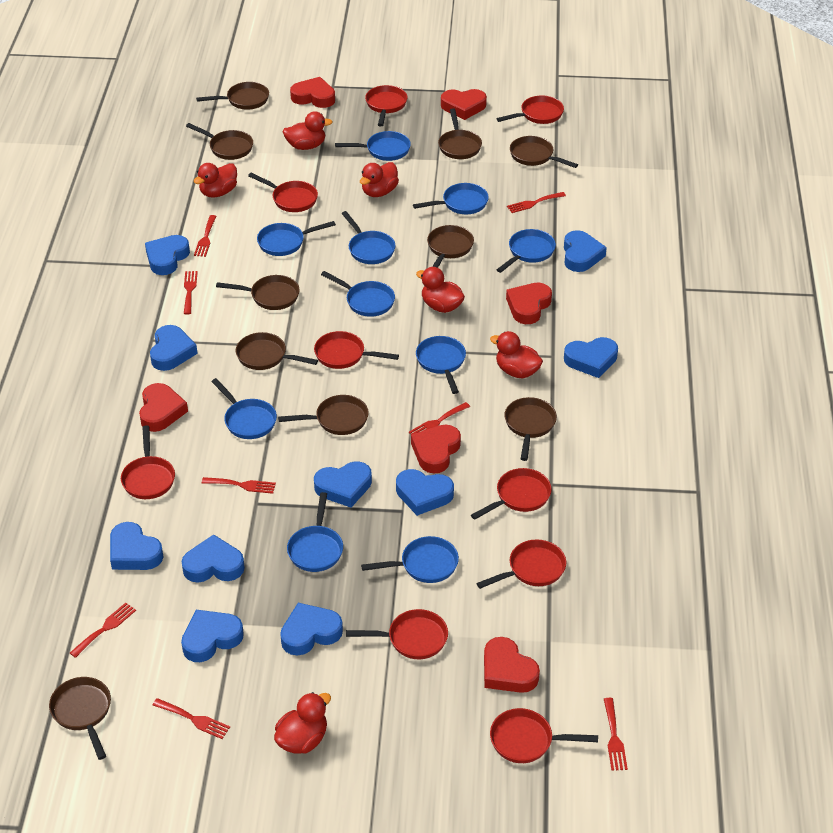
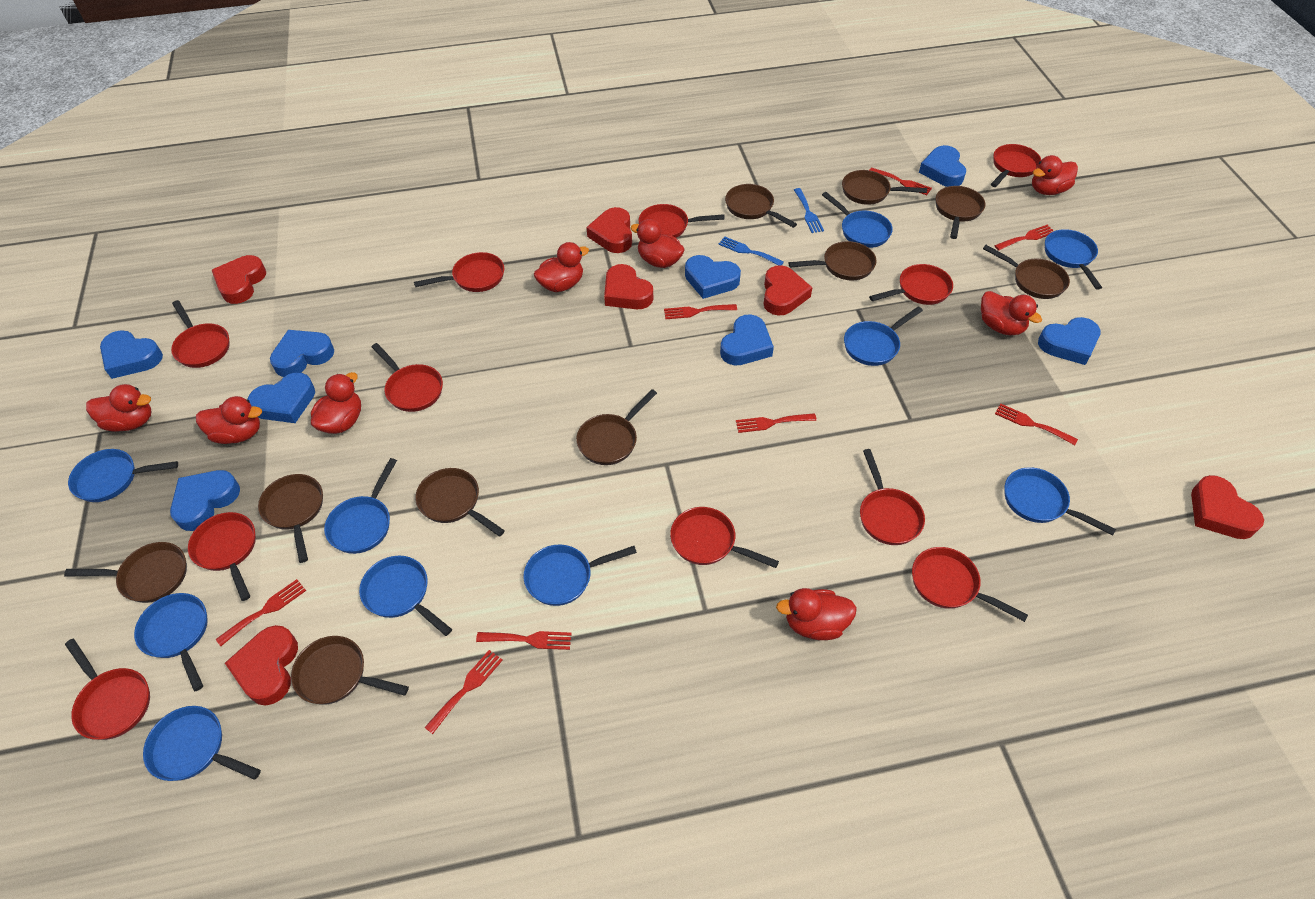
blue fork: none = 0 -> [718,237,784,266] [794,188,824,233] = 2
blue heart: [110,522,163,570] [145,235,190,275] [150,325,198,371] [181,534,245,582] [181,610,244,662] [280,603,343,656] [314,461,372,508] [396,469,454,516] [564,230,607,272] [564,337,618,378] = 10 -> [100,330,163,379] [170,470,240,531] [248,373,315,423] [270,330,334,377] [685,255,741,299] [720,314,774,365] [919,145,966,187] [1038,317,1101,365] = 8
red duck: [193,163,237,198] [274,692,331,754] [283,111,333,150] [360,162,399,197] [416,267,465,313] [490,331,543,378] = 6 -> [86,384,152,432] [196,396,262,444] [311,372,361,434] [534,242,589,292] [631,219,685,268] [776,588,857,640] [981,291,1042,336] [1032,155,1078,195] = 8
red pan: [121,425,175,499] [248,173,318,212] [314,331,399,369] [346,609,448,659] [365,85,408,126] [471,468,552,520] [476,539,566,589] [490,708,598,763] [496,96,564,124] = 9 -> [65,639,150,740] [171,300,230,368] [188,512,256,601] [372,343,443,412] [414,252,504,292] [638,204,725,238] [670,507,779,568] [860,449,925,545] [869,264,953,305] [912,547,1028,622] [991,144,1041,187] = 11

